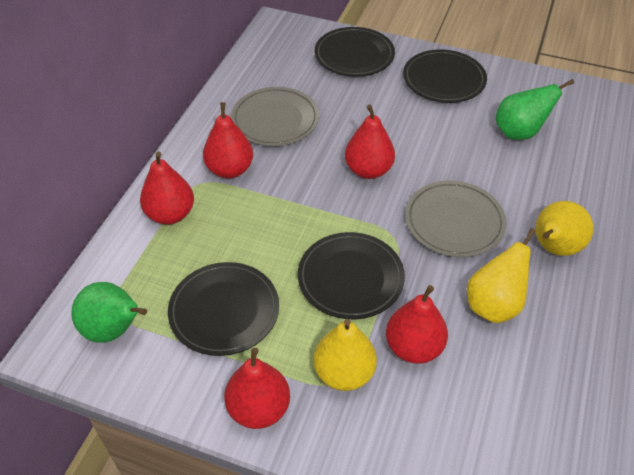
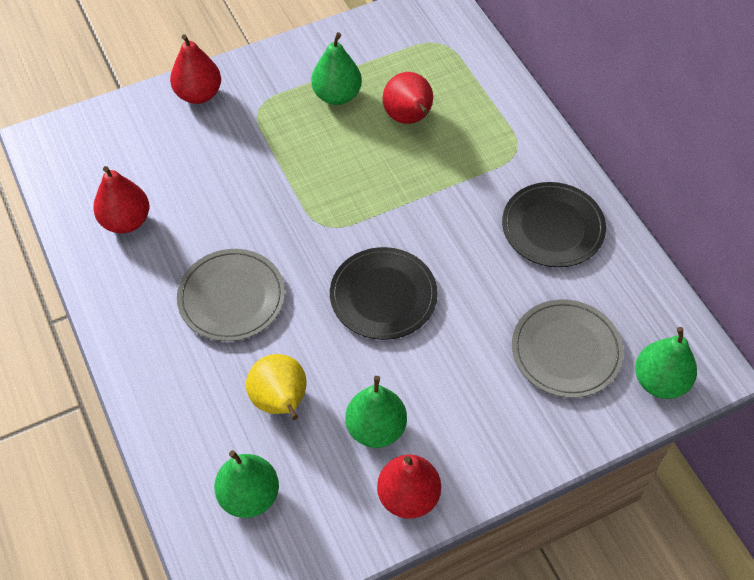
black plate: [168,262,279,356] [298,232,405,319] [314,27,395,77] [403,49,487,103] = 4 -> [330,247,438,340] [502,182,606,267] = 2
green pear: [71,282,147,343] [495,79,574,140] = 2 -> [214,450,279,518] [311,32,362,105] [345,376,407,448] [635,327,697,399] = 4
red pear: [140,151,194,225] [203,102,253,179] [224,348,290,429] [345,104,395,179] [386,285,448,364] = 5 -> [93,166,149,233] [170,34,221,104] [377,455,441,519] [383,72,433,124] = 4
yellow pear: [313,319,377,391] [467,228,536,323] [535,201,593,256] = 3 -> [246,354,307,420] = 1

